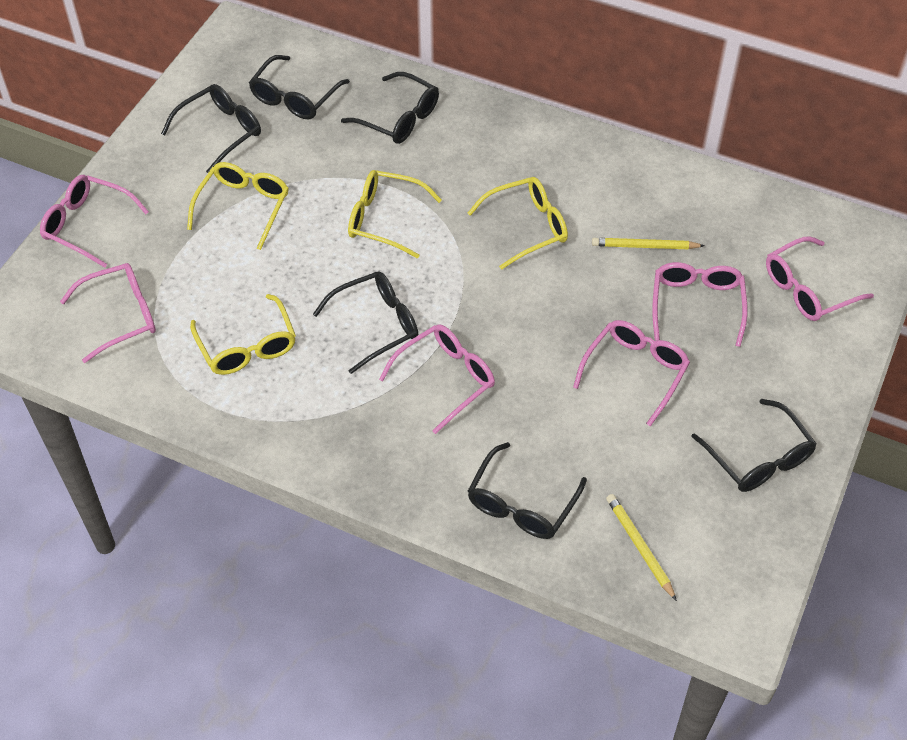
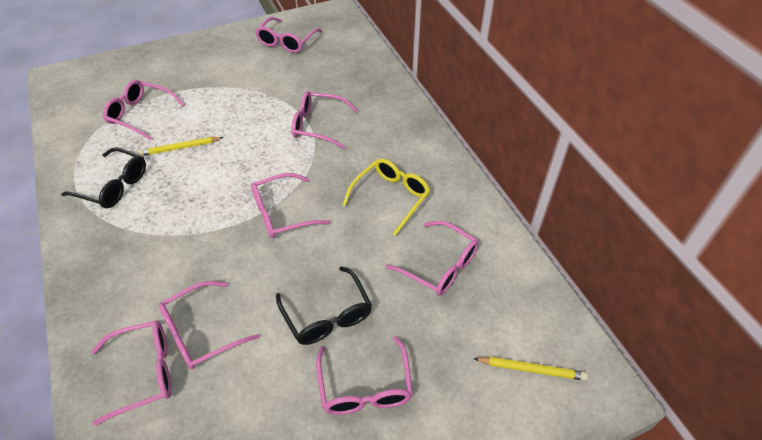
black glasses: [161,84,261,173] [249,55,350,119] [313,272,418,374] [341,72,439,144] [468,442,587,539] [691,399,817,492] = 6 -> [61,147,146,208] [276,266,372,345] = 2
pink glasses: [40,175,149,268] [60,263,156,363] [379,324,495,434] [573,320,690,427] [652,262,748,347] [766,236,874,321] = 6 -> [91,320,172,426] [103,80,185,140] [159,281,259,369] [251,173,330,238] [255,17,322,53] [292,91,358,149] [316,336,413,415] [385,220,479,296] = 8
yellow glasses: [187,162,289,250] [190,294,296,375] [348,170,442,258] [468,177,568,270] = 4 -> [343,158,430,236] = 1

